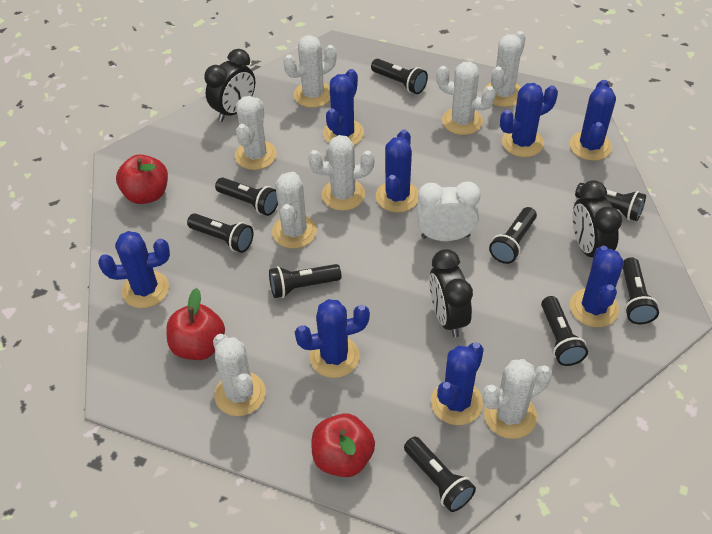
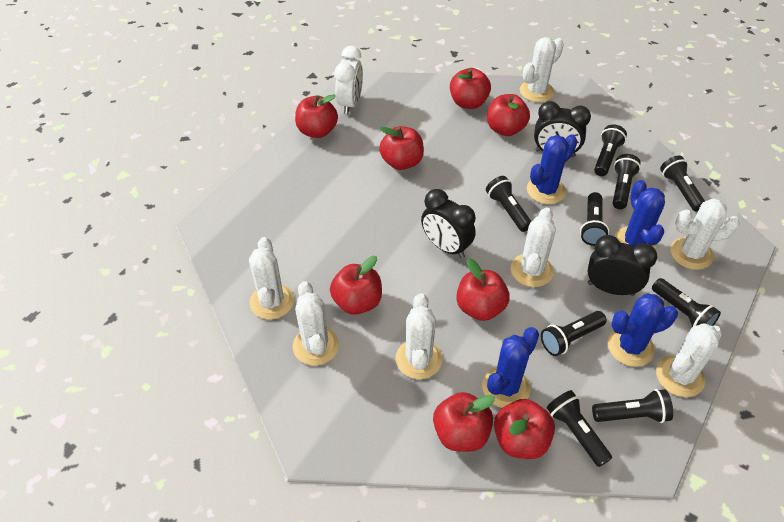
blue cactus: [98,231,170,308] [295,299,370,378] [323,69,364,145] [376,129,418,213] [431,342,484,425] [500,83,558,157] [570,80,616,161] [570,246,624,327] = 8 -> [482,327,539,408] [527,134,578,204] [608,294,678,367] [614,180,665,249] = 4
red apple: [116,154,168,204] [166,288,225,360] [312,413,375,477] = 3 -> [295,94,338,138] [330,256,382,315] [379,126,424,170] [433,392,495,452] [450,68,491,109] [456,258,510,321] [487,94,530,136] [494,399,555,459] = 8
white cactus: [213,334,266,416] [235,96,277,170] [272,172,317,249] [283,35,337,108] [308,135,374,211] [436,62,496,135] [482,359,552,439] [485,31,526,107] = 8 -> [249,237,294,319] [293,281,339,366] [395,293,442,379] [511,208,556,287] [520,37,564,102] [656,323,722,397] [670,198,740,270] = 7

